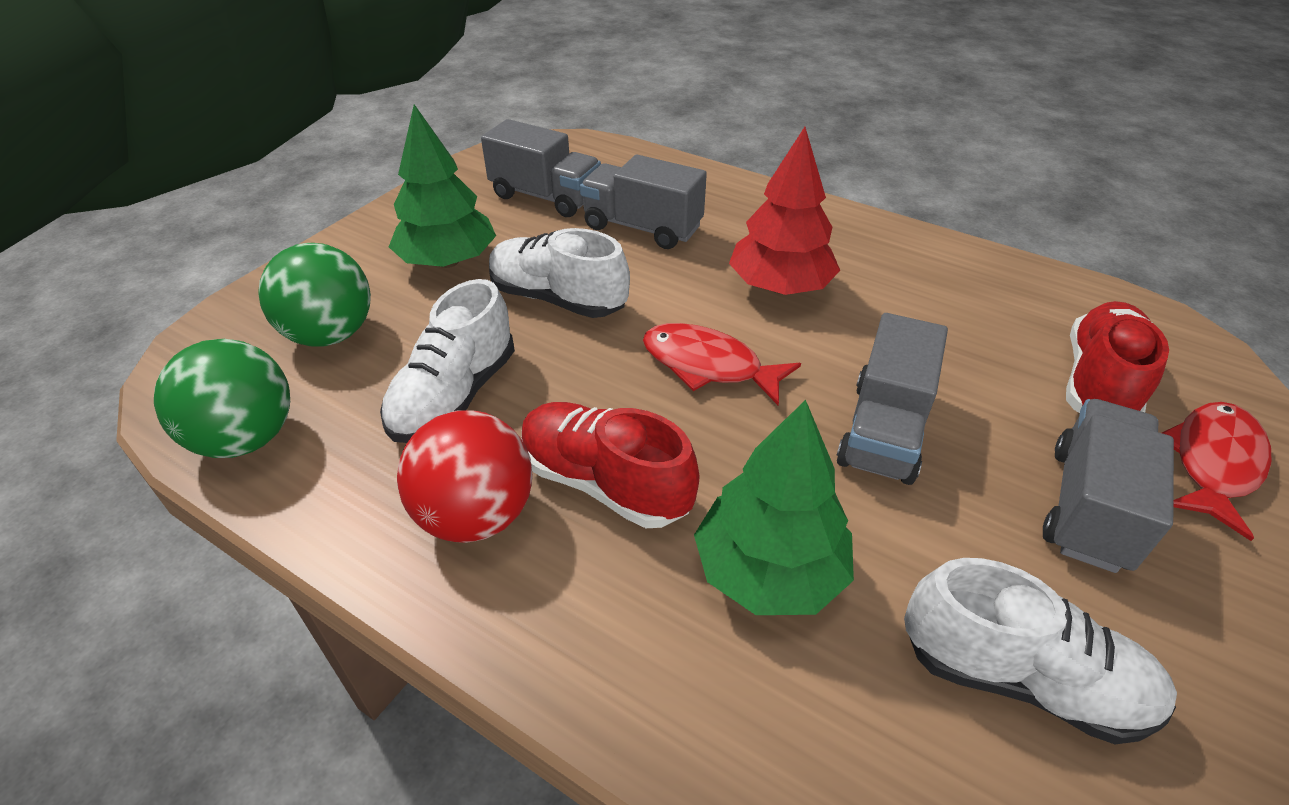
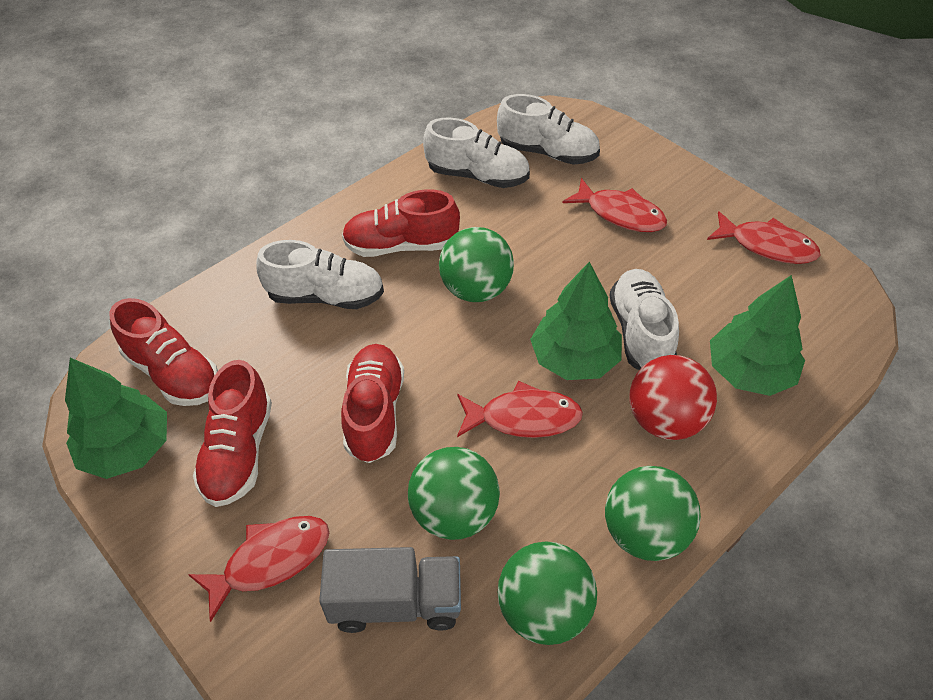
green ball: [154,339,290,458] [258,243,371,347] = 2 -> [408,447,500,540] [439,227,514,302] [498,541,597,645] [605,466,701,561] = 4
green tree: [389,104,496,268] [694,400,854,615] = 2 -> [65,358,167,479] [530,262,622,380] [710,275,805,396] = 3
grey truck: [481,119,601,217] [580,155,707,249] [837,313,948,485] [1043,399,1174,573] = 4 -> [319,547,461,633] = 1
red fish: [643,323,801,405] [1162,402,1271,541] = 2 -> [188,516,329,622] [457,381,583,438] [562,178,667,232] [707,211,820,264] = 4
red shoe: [521,402,699,528] [1066,301,1169,413] = 2 -> [109,298,218,406] [193,360,272,507] [341,344,404,463] [342,189,460,257] = 4
red tree: [729,127,840,295] = 1 -> none = 0
white shoe: [380,279,515,443] [489,228,630,318] [904,558,1177,744] = 3 -> [256,240,384,309] [423,117,530,188] [497,94,600,165] [609,269,679,370] = 4

